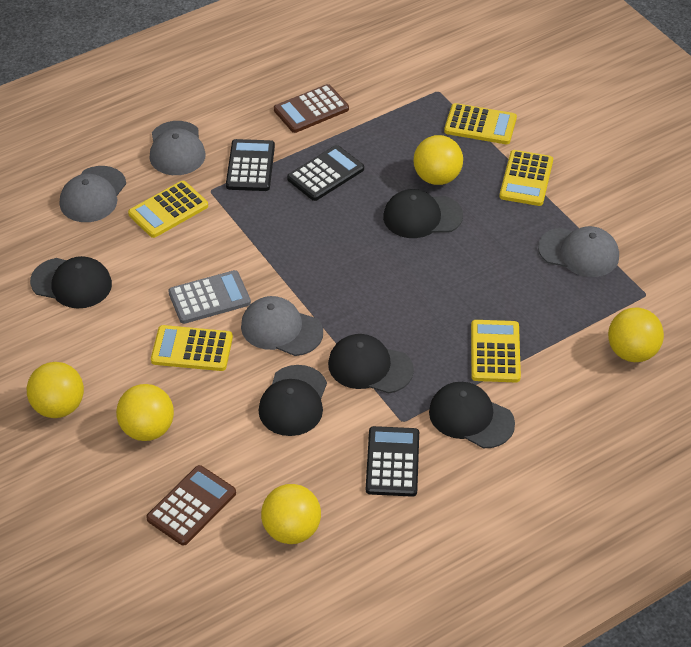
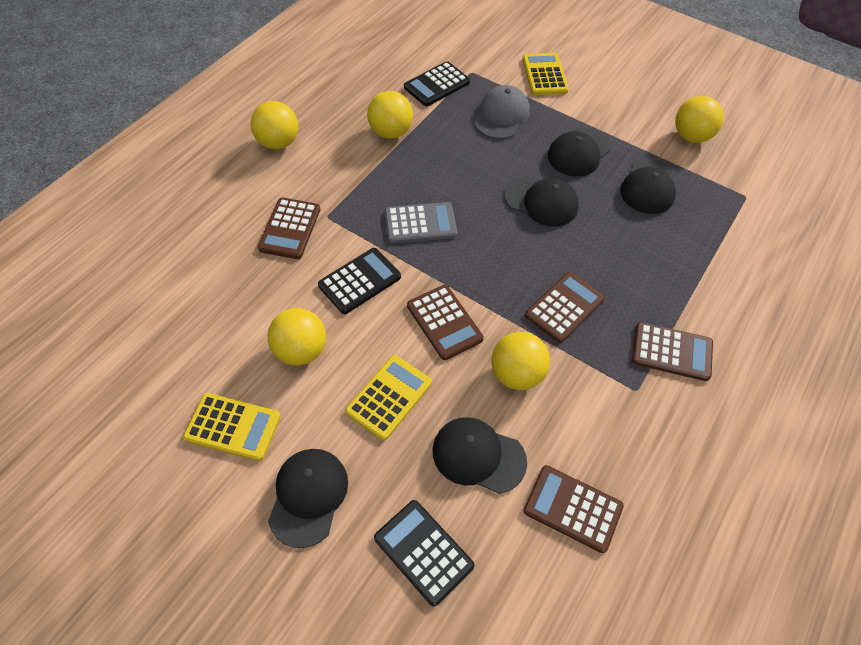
brown calculator: [146,465,236,546] [274,84,349,133] = 2 -> [258,197,320,259] [407,285,484,360] [523,465,624,553] [525,272,605,343] [632,322,713,381] = 5
grey cap: [60,166,126,222] [150,121,206,175] [241,296,323,356] [538,226,619,277] = 4 -> [474,85,530,139] = 1
yellow calculator: [128,181,208,238] [151,325,233,371] [444,103,517,144] [471,320,521,382] [499,150,553,206] = 5 -> [183,393,281,461] [345,355,432,441] [522,53,569,95] = 3

